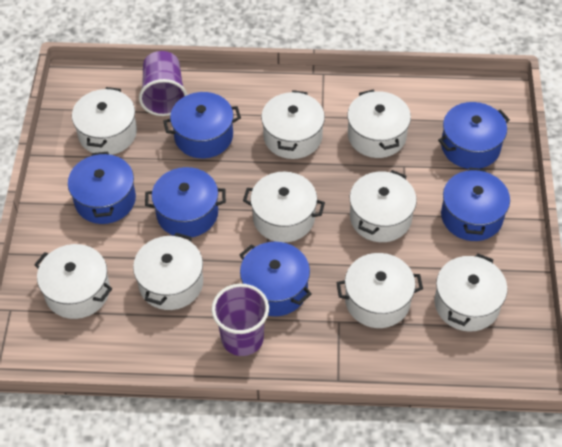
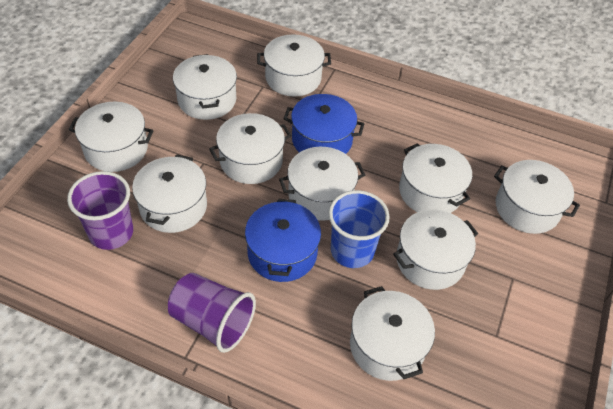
blue cup: none = 0 -> [328,190,390,268] = 1
blue pot: [68,152,136,224] [145,167,226,237] [163,92,241,158] [240,242,311,316] [438,102,510,169] [441,167,510,241] = 6 -> [245,199,321,282] [283,94,364,154] = 2
white pot: [34,244,112,319] [72,87,137,155] [133,233,203,310] [243,172,325,242] [261,90,325,159] [336,253,423,328] [347,90,411,158] [350,170,417,242] [434,253,507,332] = 9 -> [69,102,154,172] [132,154,207,233] [173,54,237,120] [209,113,291,184] [257,34,331,97] [279,147,365,221] [350,286,435,381] [393,209,478,290] [399,143,472,213] [494,160,580,234] = 10

